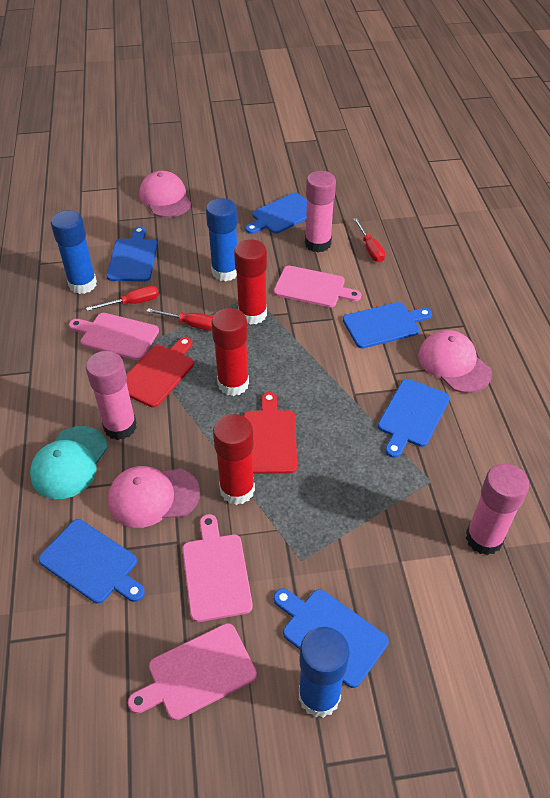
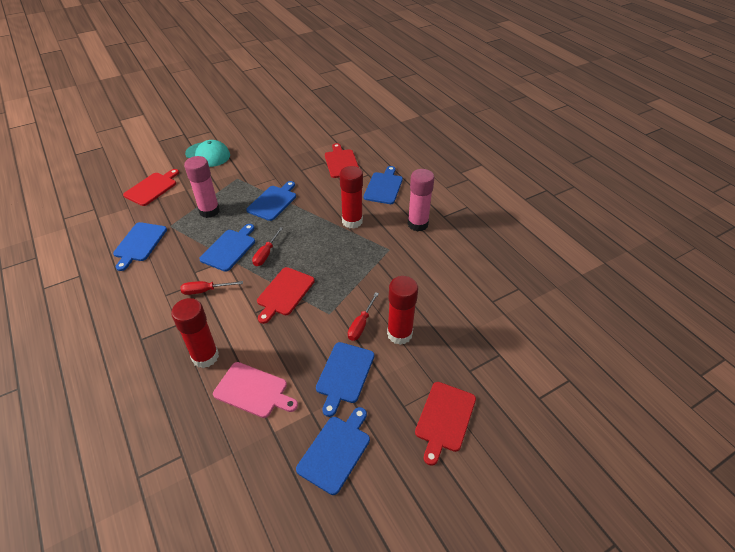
blue glue stick: [51,210,97,294] [206,198,237,281] [299,627,350,718] = 3 -> none = 0
pink cap: [108,466,200,528] [139,171,191,217] [418,330,492,393] = 3 -> none = 0
pink cutting board: [69,313,159,360] [128,623,257,720] [182,514,253,622] [274,266,361,307] = 4 -> [213,362,298,418] = 1
pink glue stick: [86,351,137,440] [305,171,336,252] [466,464,529,555] = 3 -> [184,156,220,218] [408,169,434,231] = 2
red cutting board: [126,337,194,408] [243,392,297,474] = 2 -> [123,169,179,206] [257,267,315,324] [325,143,359,178] [415,382,476,466] = 4

